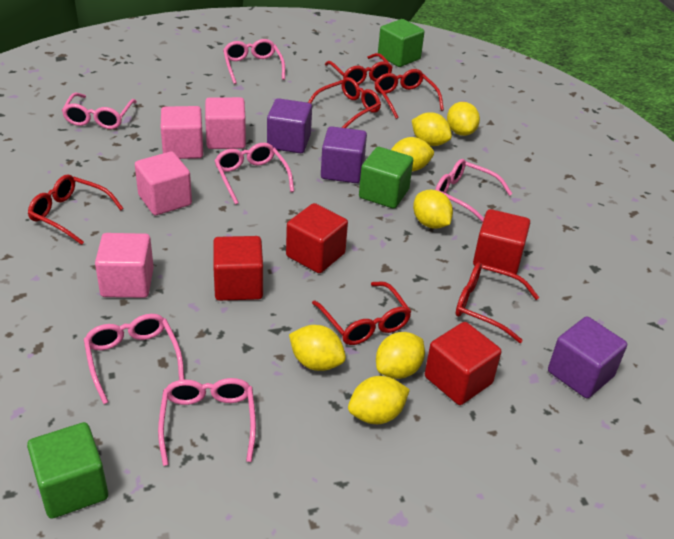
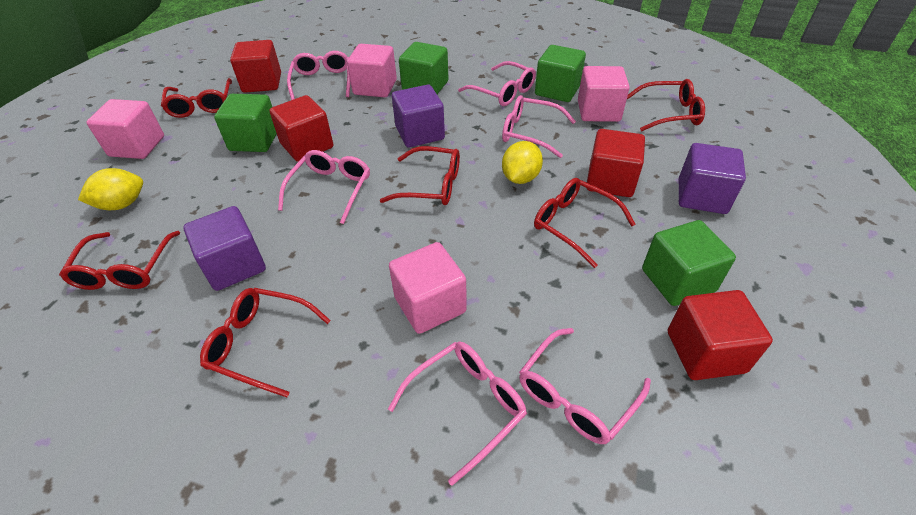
green cube: [27,422,108,519] [359,147,413,209] [378,19,424,67] = 3 -> [214,94,277,152] [399,42,449,94] [535,45,586,102] [642,220,736,306] = 4
yellow lemon: [289,325,346,371] [348,376,410,424] [376,332,425,379] [391,137,434,171] [412,112,452,146] [413,190,453,229] [447,102,480,136] = 7 -> [78,168,143,210] [502,141,543,184] = 2

